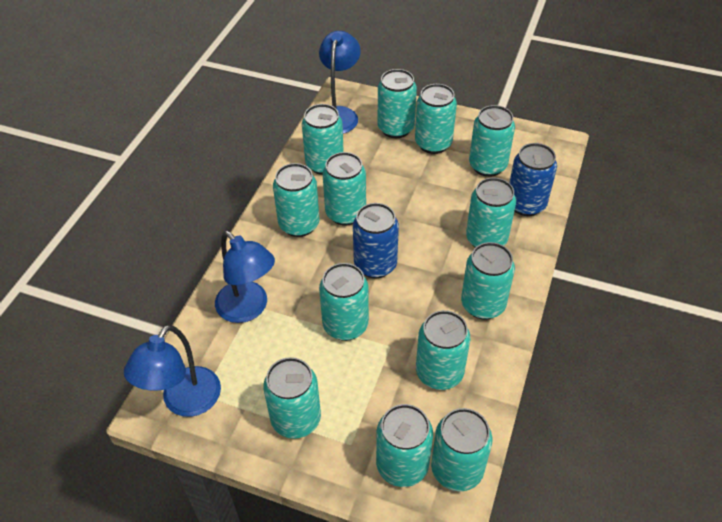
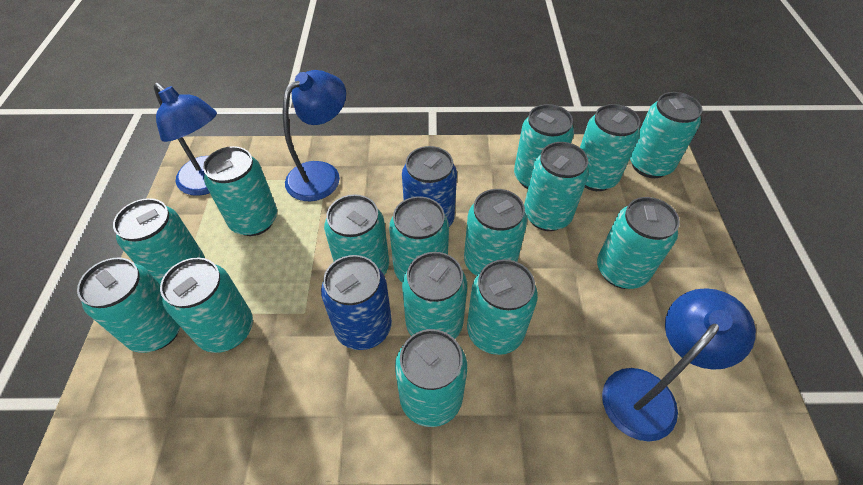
turquoise can: [263,357,321,439] [273,163,319,237] [302,104,344,175] [319,263,369,341] [323,152,366,226] [376,404,433,487] [378,69,417,138] [415,84,457,154] [416,310,470,390] [431,408,493,491] [461,242,515,320] [466,177,516,248] [469,105,515,177] = 13 -> [77,258,181,353] [113,198,205,284] [160,257,253,353] [203,146,277,236] [324,194,389,275] [389,196,449,283] [395,329,467,427] [402,252,467,339] [464,189,527,276] [467,259,538,355] [514,104,574,189] [524,142,589,231] [580,104,640,191] [597,197,680,289] [630,92,702,178] = 15

